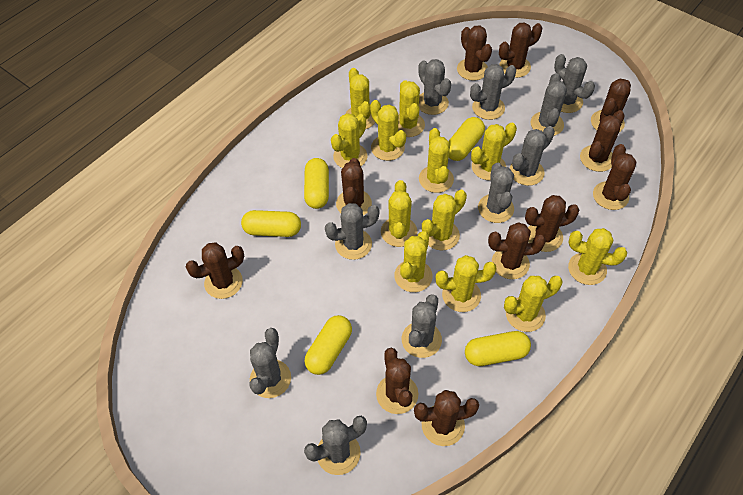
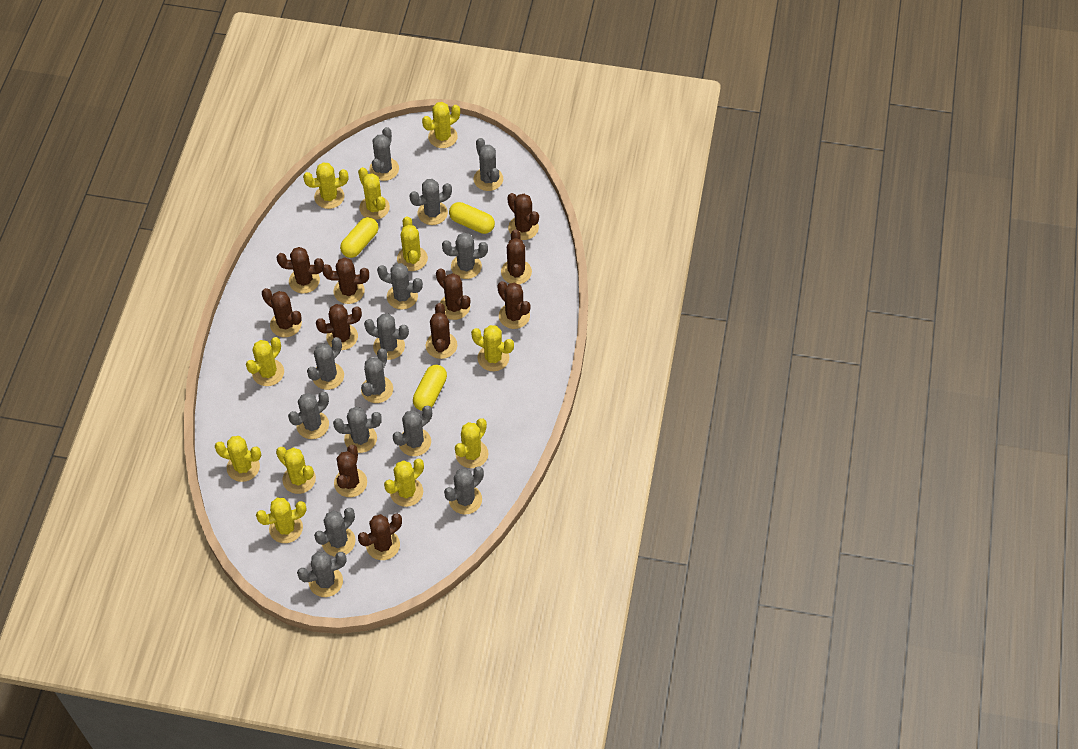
grey cactus: [250,328,291,398] [304,416,367,475] [325,203,379,260] [402,294,442,358] [418,59,451,115] [470,64,516,120] [478,163,514,223] [510,126,555,186] [530,73,567,136] [554,54,595,113] = 10 -> [288,392,329,439] [297,552,347,597] [307,337,344,390] [314,508,356,556] [333,407,382,453] [361,348,393,403] [364,314,409,360] [369,127,399,181] [377,263,423,310] [393,406,432,456] [409,179,452,225] [442,233,488,279] [444,466,484,515] [474,138,503,191] = 14
yellow cactus: [331,113,367,168] [345,68,375,129] [370,100,406,161] [381,180,417,247] [394,231,433,292] [398,80,425,137] [419,128,454,193] [422,190,467,250] [436,255,497,312] [471,123,517,181] [504,276,563,332] [568,228,627,285] = 12 -> [215,436,261,482] [246,337,284,386] [256,498,307,543] [276,447,316,494] [303,162,348,209] [358,167,390,220] [384,459,424,507] [397,216,428,271] [422,102,460,148] [455,418,488,468] [471,325,514,371] = 11
yellow capsule: [241,210,301,237] [304,158,329,209] [305,315,352,375] [448,117,485,161] [465,331,531,366] = 5 -> [340,217,378,258] [413,365,447,411] [449,202,495,234] = 3

